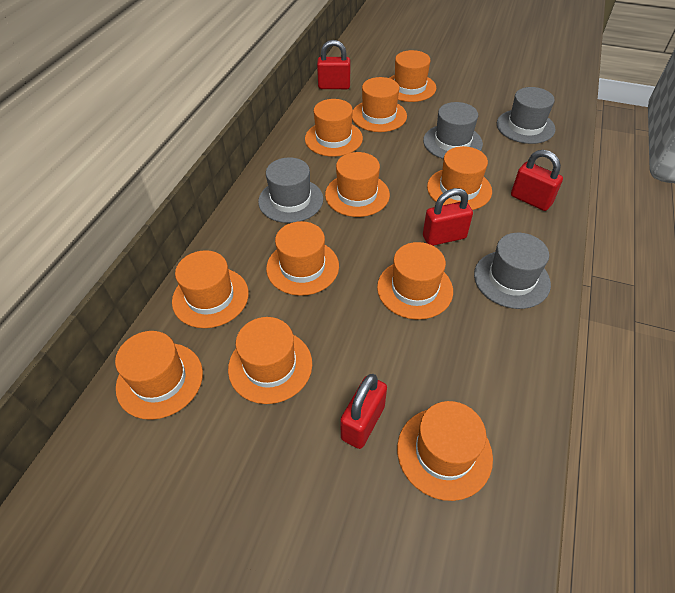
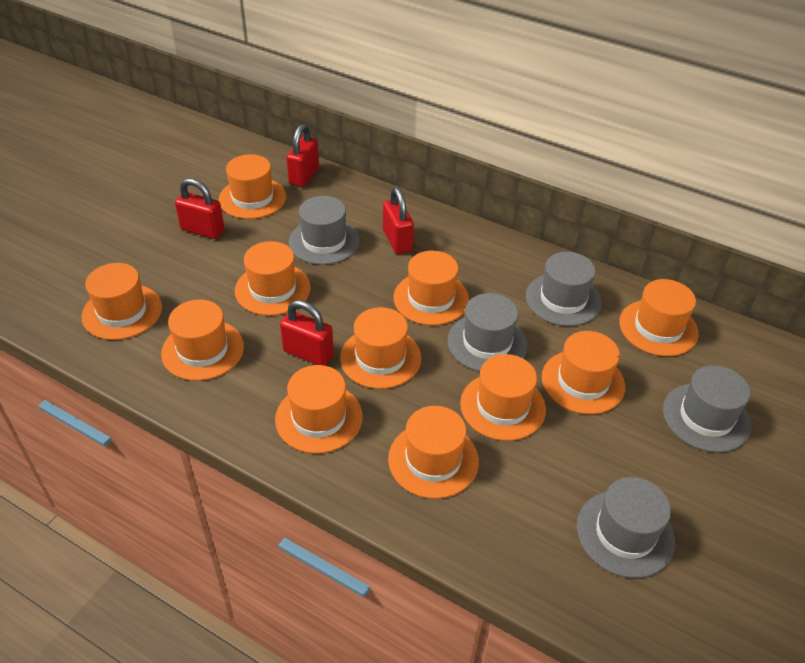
grey hat: [258,157,323,223] [423,102,483,159] [474,233,551,309] [497,87,556,144] = 4 -> [289,196,360,265] [448,293,527,371] [526,252,601,326] [577,477,675,578] [663,365,751,453] = 5

